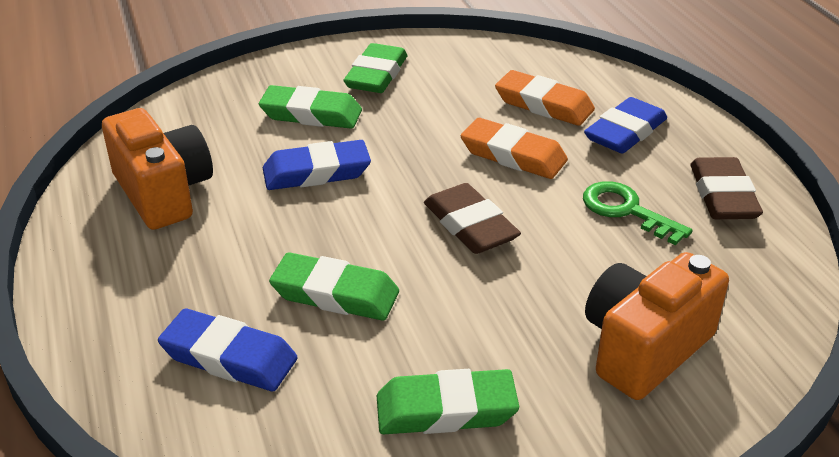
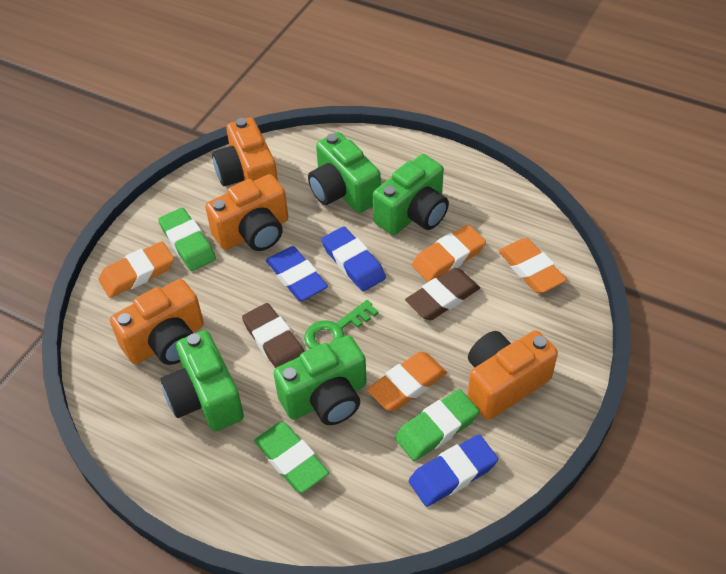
green camera: none = 0 -> [161,330,244,431] [273,335,367,425] [308,132,381,213] [373,154,449,235] = 4
green eraser: [259,85,362,129] [269,252,399,321] [343,43,407,93] [377,369,519,434] = 4 -> [158,208,216,271] [254,422,329,493] [395,389,480,461] = 3
orange camera: [102,108,213,230] [585,252,729,400] = 2 -> [110,279,204,365] [205,174,288,251] [212,118,278,186] [467,330,558,420] = 4
orange eraser: [461,118,568,179] [495,70,595,126] = 2 -> [98,241,174,298] [367,351,447,411] [412,225,486,282] [499,238,567,293] = 4

